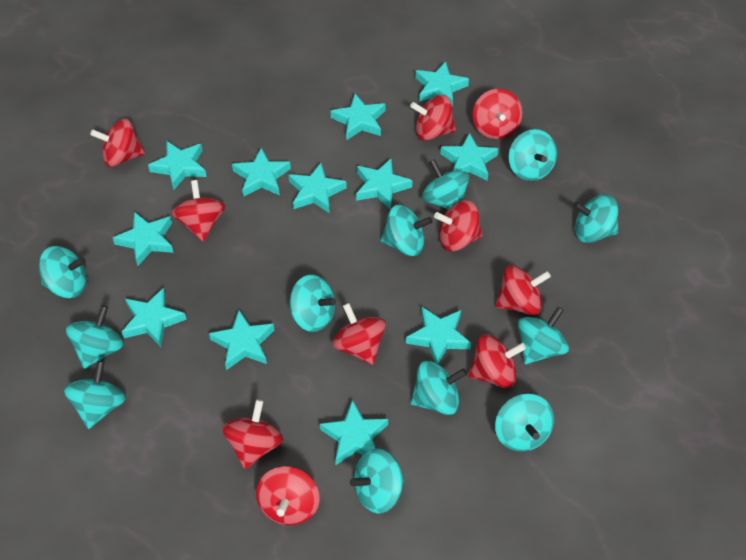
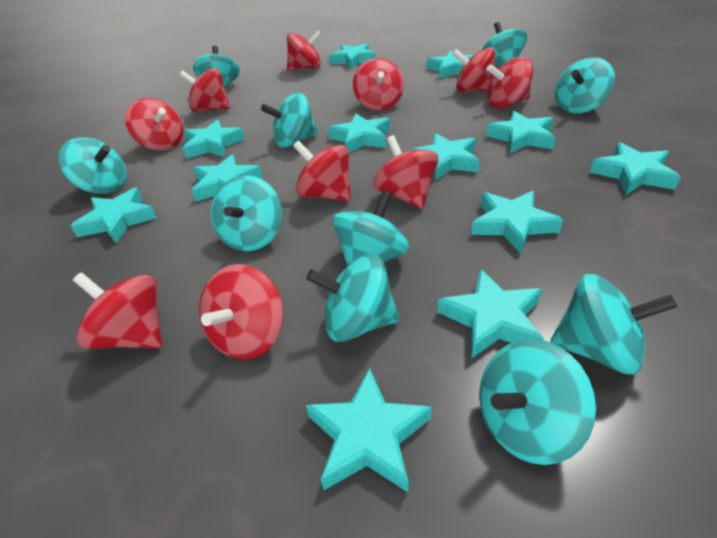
turquoise spinning top: [39,246,87,298] [64,361,126,429] [66,305,124,369] [289,275,336,332] [350,448,405,513] [380,205,433,256] [410,361,467,415] [422,159,469,210] [495,394,554,452] [509,129,557,181] [518,307,569,365] [573,194,618,243] = 12 -> [58,137,126,194] [193,46,240,89] [210,175,282,251] [261,92,318,148] [306,255,400,342] [332,190,409,266] [479,339,596,465] [482,22,527,66] [550,274,677,374] [555,57,615,113] = 10

